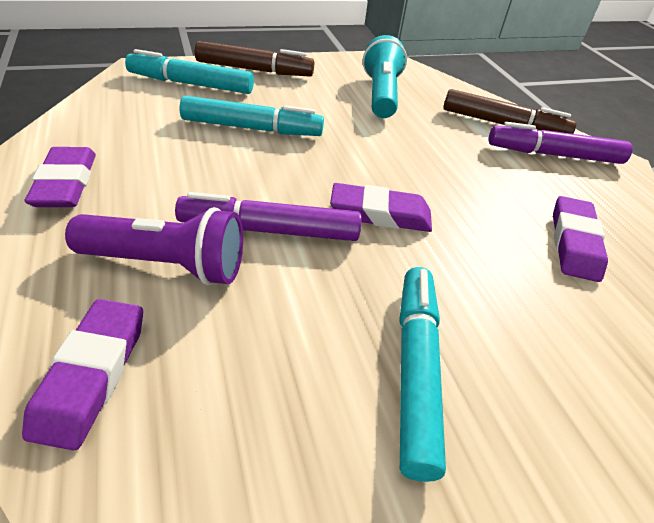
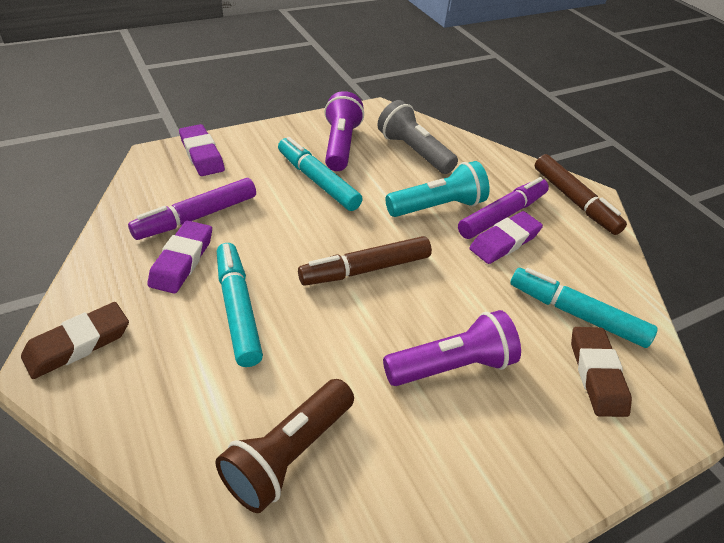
brown eraser: none = 0 -> [21,302,129,379] [571,327,632,417] = 2
brown flashlight: none = 0 -> [216,379,354,513] = 1
grey flashlight: none = 0 -> [377,100,458,174] = 1
purple eraser: [22,299,143,451] [25,147,96,207] [330,183,432,232] [553,196,608,282] = 4 -> [147,221,212,294] [179,124,225,176] [469,211,543,264] = 3
purple flashlight: [65,207,243,285] = 1 -> [324,91,364,171] [383,310,521,386] = 2

